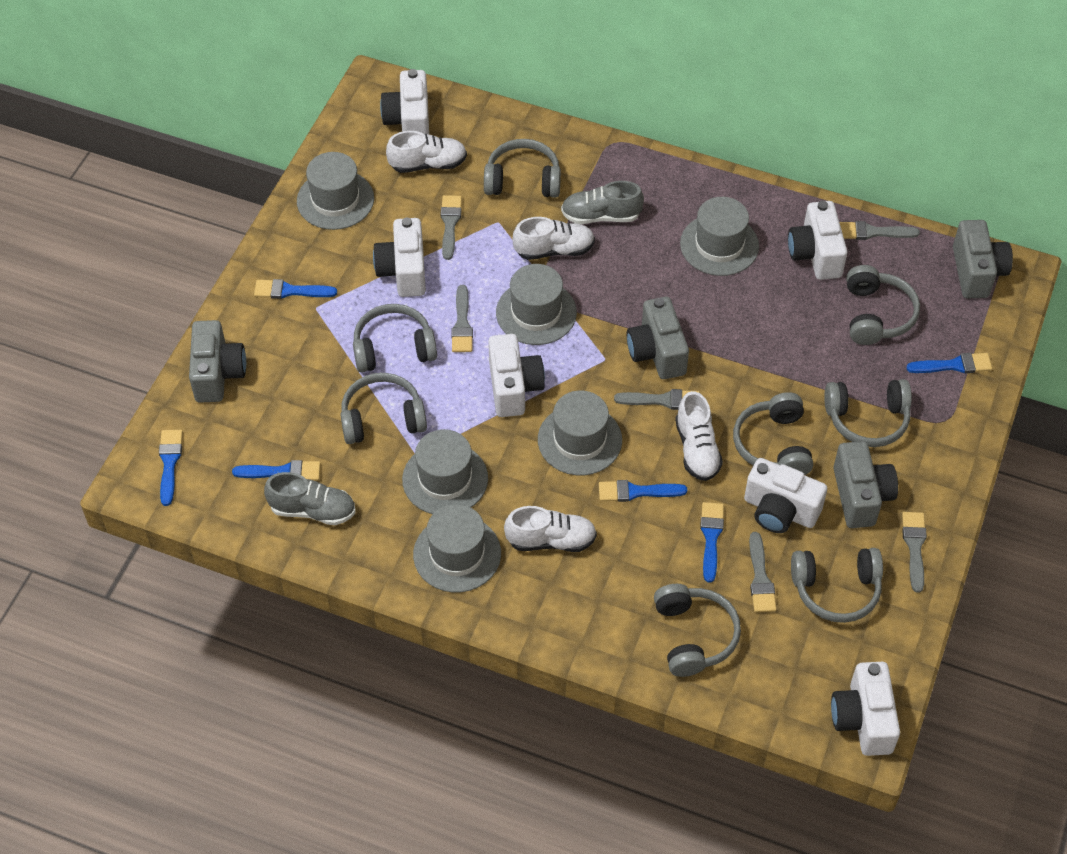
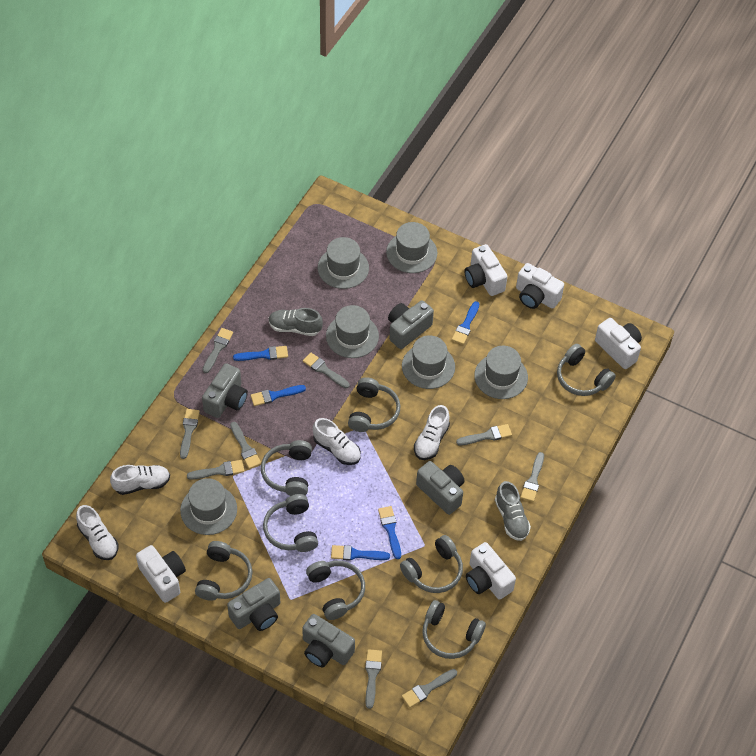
blue brush: [159,430,183,506] [232,460,321,481] [254,279,337,299] [599,480,687,502] [700,502,724,583] [906,353,992,373] = 6 -> [233,346,288,361] [251,385,306,406] [331,545,390,561] [378,506,401,559] [452,301,480,344] = 5
grey brush: [440,195,462,260] [451,285,473,352] [614,389,700,410] [749,532,777,613] [839,221,920,240] [902,512,927,593] = 6 -> [180,409,200,459] [187,460,245,480] [203,328,233,373] [230,422,261,469] [303,353,349,388] [365,649,382,709] [402,669,457,708] [456,424,512,445] [521,452,544,502] = 9
grey camera: [189,320,246,403] [627,297,689,379] [833,441,898,528] [953,220,1013,298] = 4 -> [202,363,248,418] [227,578,280,631] [302,614,355,667] [388,300,434,349] [416,461,465,515] = 5
white camera: [373,218,426,297] [380,69,429,134] [488,334,545,417] [744,458,827,533] [788,201,847,280] [831,662,900,756] = 6 -> [136,545,186,603] [464,244,507,296] [466,542,516,600] [516,263,564,309] [595,318,642,369] = 5

